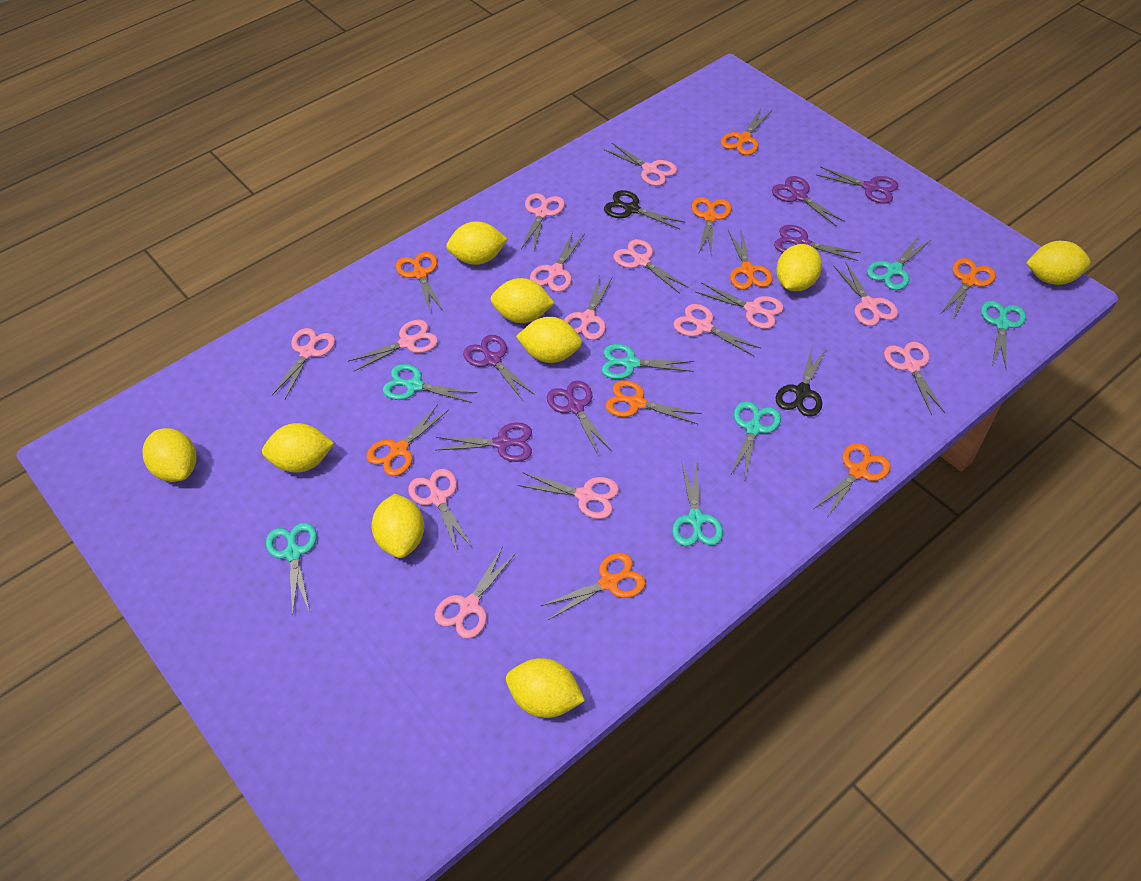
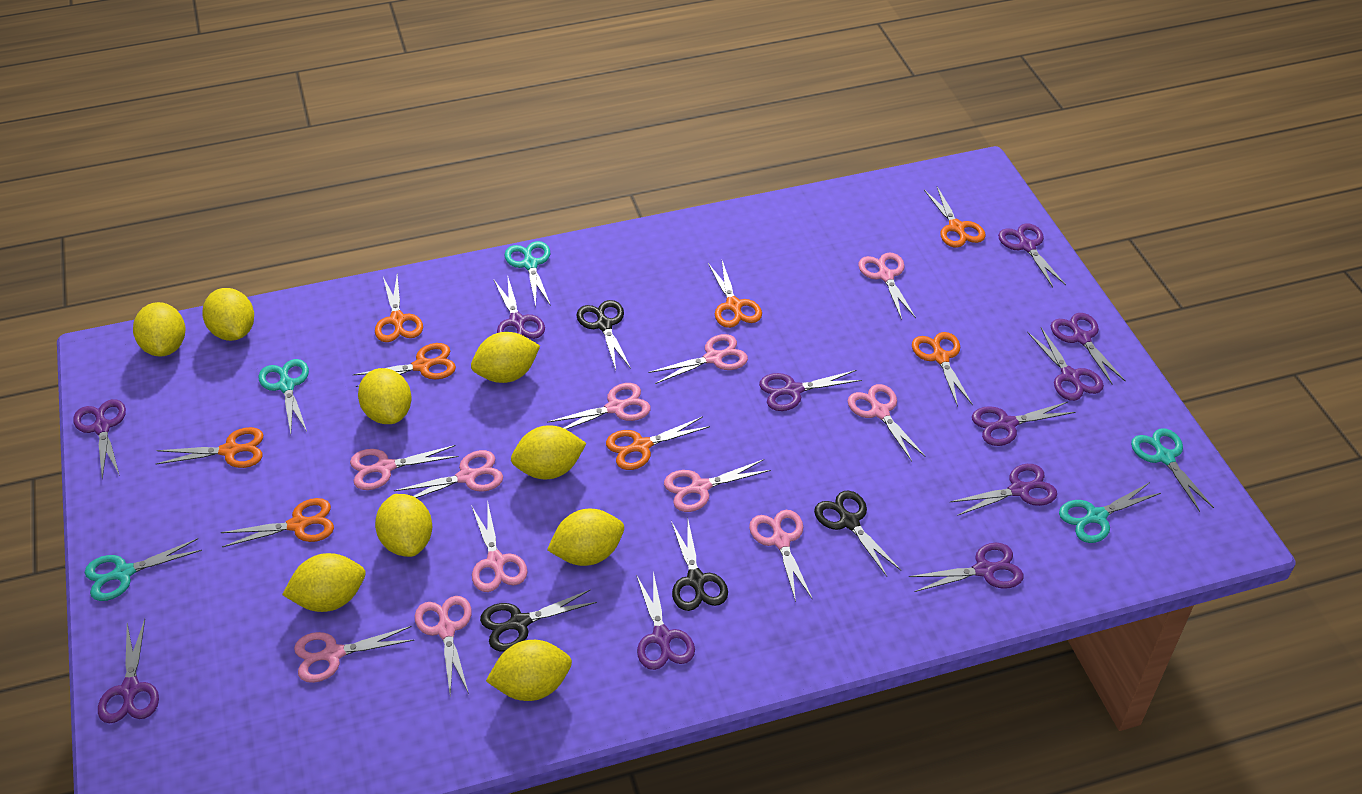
black scissors: [604,190,684,229] [776,344,826,417] = 2 -> [480,589,597,652] [576,300,631,370] [671,521,728,611] [814,490,901,576] = 4
orange scissors: [367,404,449,476] [396,252,444,312] [541,552,646,620] [605,380,702,424] [691,197,732,256] [721,109,772,155] [728,230,773,290] [814,443,891,519] [941,258,996,320] = 9 -> [156,427,264,468] [220,498,334,547] [353,343,456,387] [375,274,423,342] [606,417,710,470] [708,261,762,328] [912,332,973,407] [924,187,986,248] = 8
pink scissors: [272,328,335,399] [348,320,438,371] [408,469,472,551] [435,546,516,639] [518,472,619,519] [521,193,565,250] [530,232,585,292] [564,276,612,340] [604,143,677,186] [613,239,689,294] [673,304,761,356] [695,282,784,329] [834,261,898,326] [884,342,945,415] = 14 -> [294,626,414,683] [350,445,459,490] [393,450,503,498] [415,596,472,695] [471,504,528,592] [547,383,651,429] [648,334,748,384] [664,459,771,512] [749,510,813,602] [848,384,926,461] [858,253,916,320] = 11
purple scissors: [435,423,532,462] [463,335,535,400] [547,381,612,455] [772,176,845,227] [774,225,861,261] [817,166,899,204] = 6 -> [73,399,126,479] [98,619,159,723] [493,274,545,339] [636,571,695,670] [759,370,862,411] [909,543,1024,592] [950,464,1057,516] [972,402,1075,446] [998,223,1066,287] [1027,328,1104,401] [1051,313,1126,385] = 11
turquoise scissors: [266,522,317,616] [383,364,477,403] [602,344,694,379] [672,463,723,546] [730,401,781,478] [867,236,931,290] [981,301,1026,370] = 7 -> [85,538,202,601] [258,359,309,434] [504,241,551,306] [1059,482,1161,543] [1131,428,1214,512] = 5

